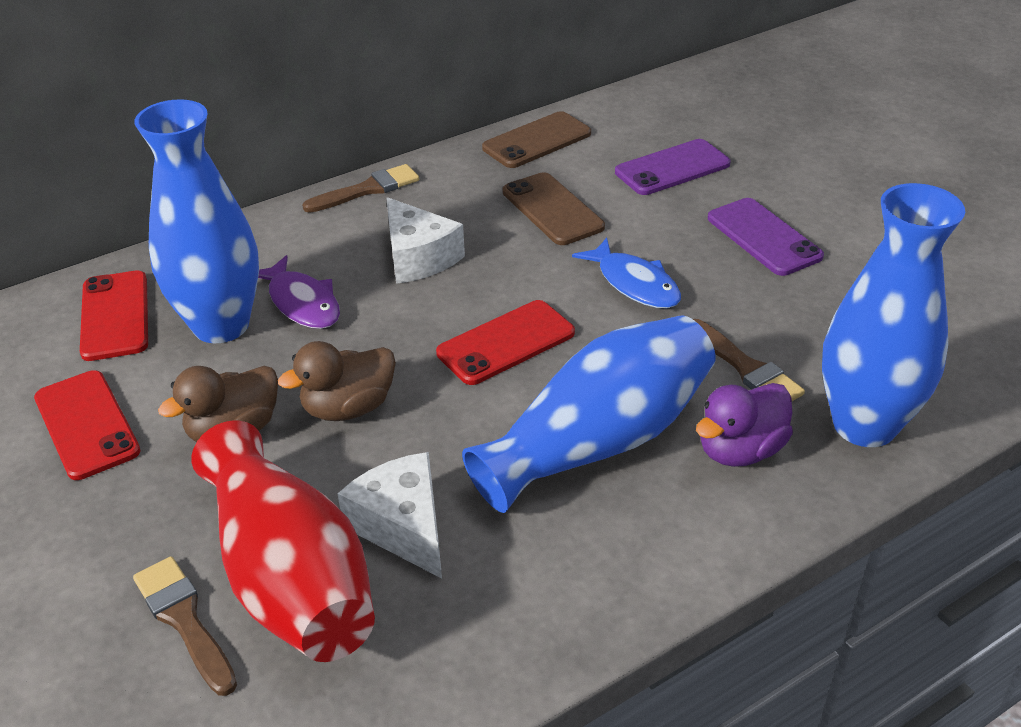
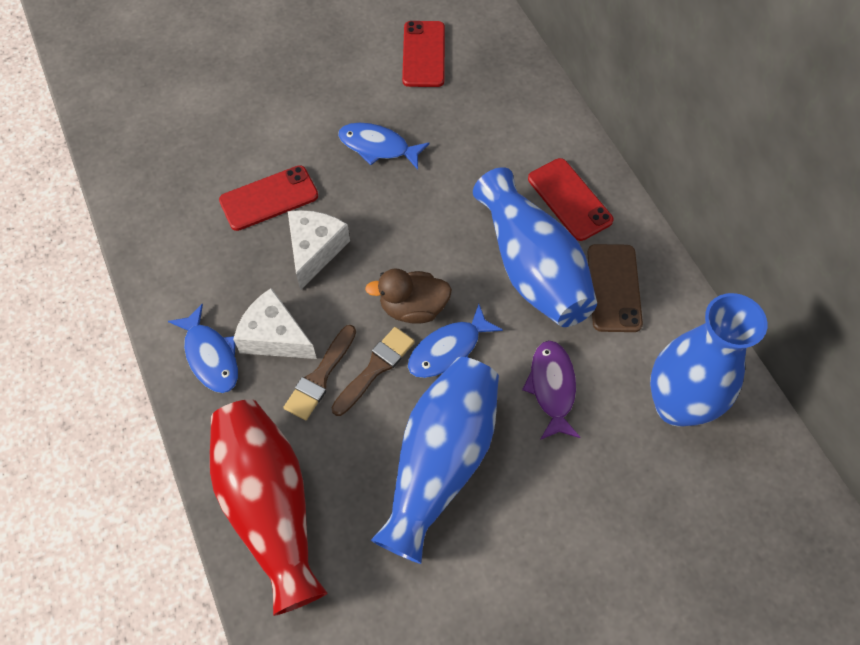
blue fish: [572,238,681,308] = 1 -> [168,304,238,393] [338,123,430,170] [408,304,503,378] = 3
brown brush: [133,557,237,696] [302,164,419,213] [693,319,805,401] = 3 -> [283,325,356,420] [331,327,415,416] = 2
brown duck: [158,366,278,442] [278,341,396,421] = 2 -> [365,268,452,324] = 1
brown phone: [482,111,591,168] [503,172,605,245] = 2 -> [587,244,643,332] = 1
purple duck: [696,383,793,467] = 1 -> none = 0
purple phone: [615,139,731,195] [708,198,824,276] = 2 -> none = 0

